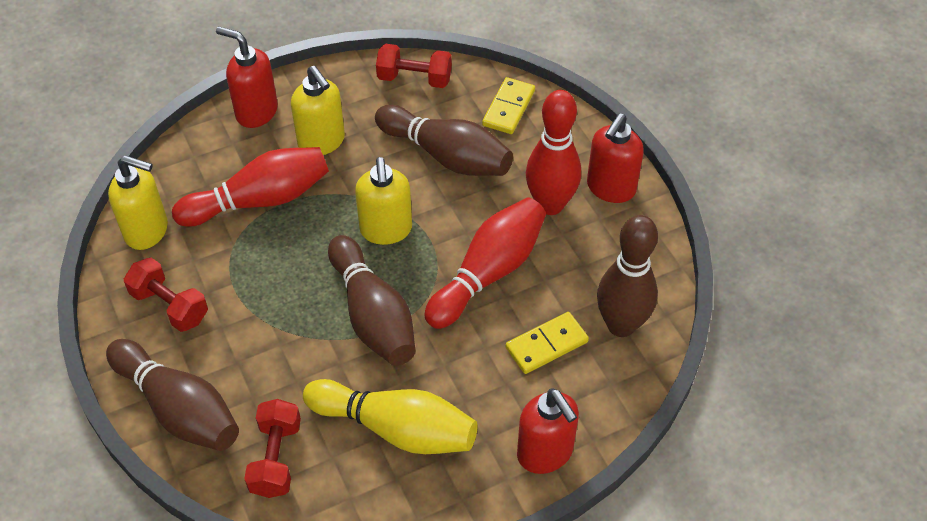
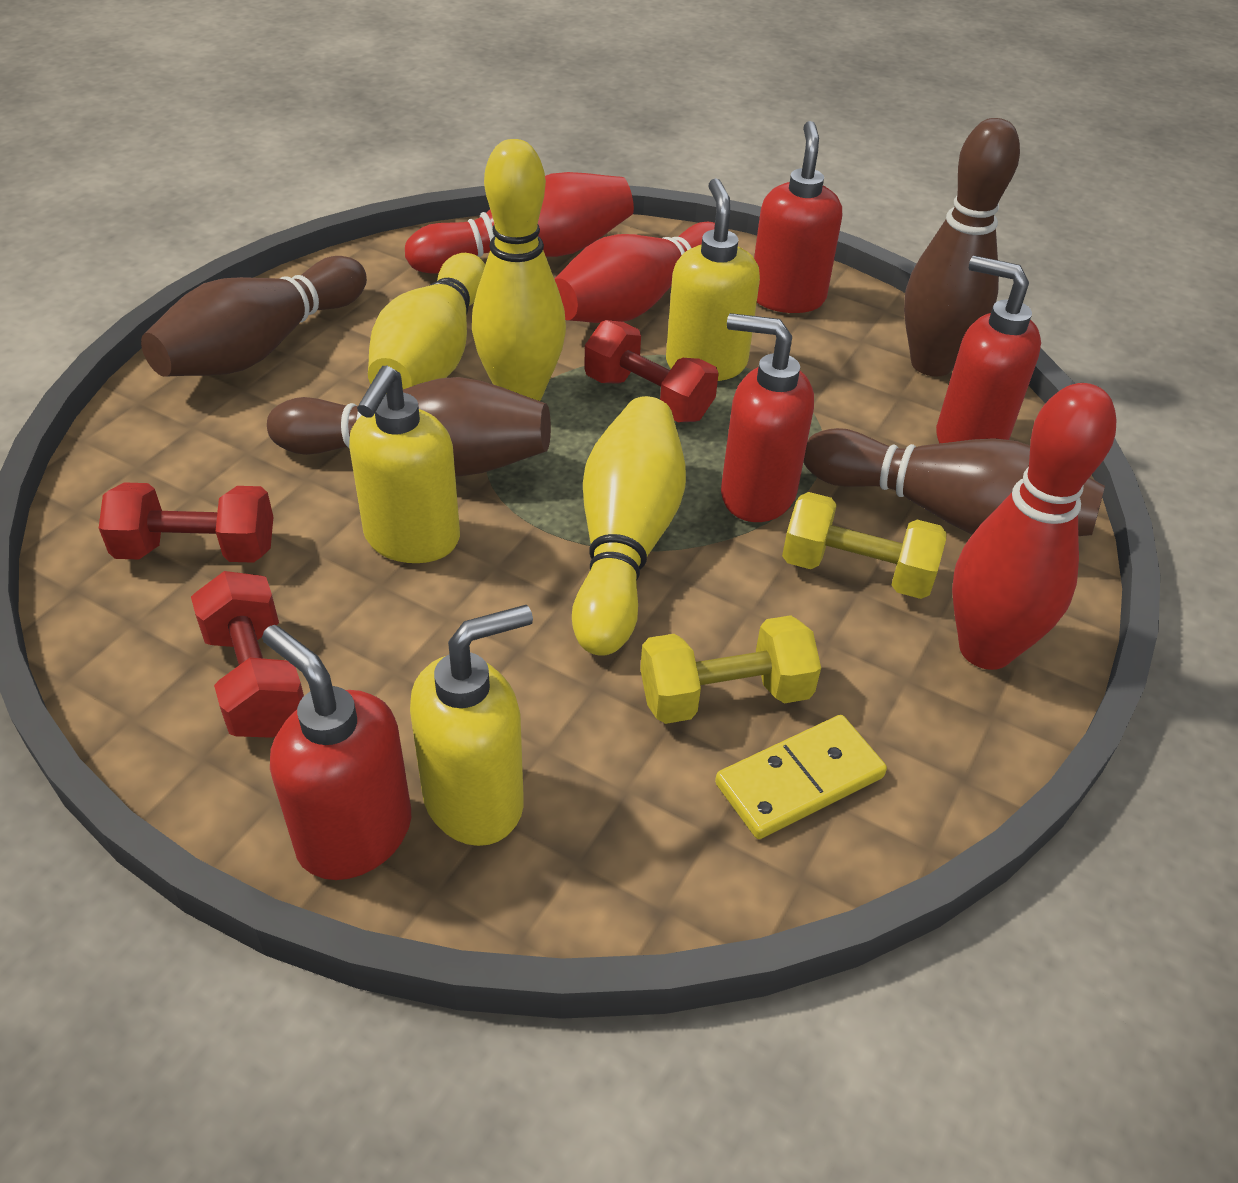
red soap dispenser: [216,26,278,128] [517,388,579,474] [587,113,644,203] = 3 -> [262,625,411,880] [721,313,814,522] [754,121,842,313] [936,256,1041,443] = 4
yellow bowling pin: [303,379,477,454] = 1 -> [368,253,485,389] [472,139,566,401] [572,396,686,656] = 3
yellow domino: [482,77,535,134] [506,312,589,374] = 2 -> [715,715,887,839] = 1
yellow dumbbell: none = 0 -> [640,615,821,724] [782,492,947,599] = 2

